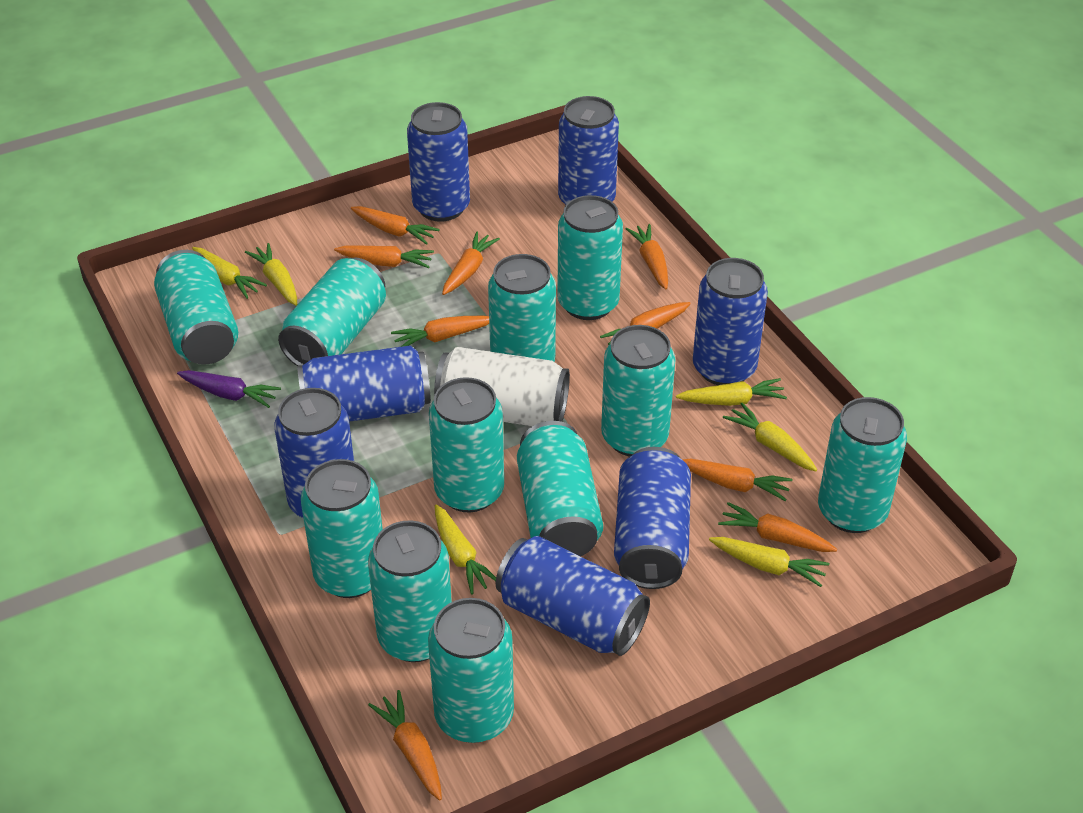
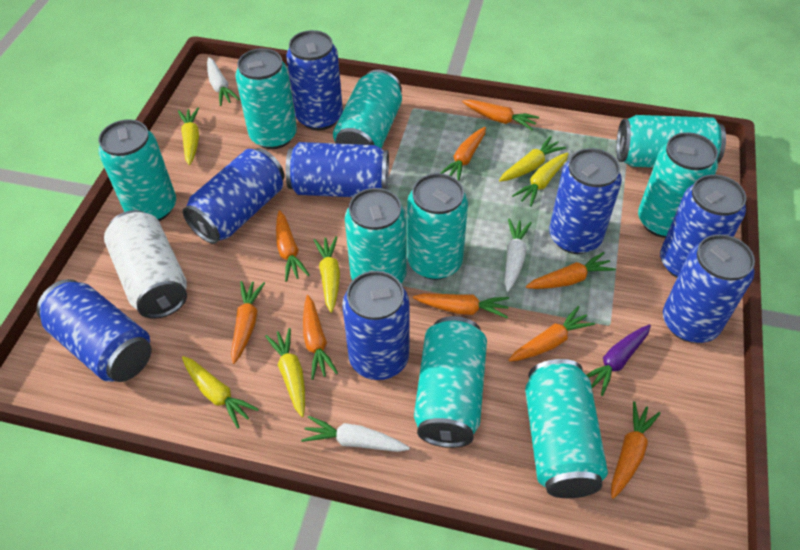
blue can: [274,388,354,518] [297,345,431,422] [407,102,470,222] [496,536,650,656] [558,96,619,205] [614,447,691,589] [693,258,768,385] = 7 -> [37,279,152,382] [182,148,285,244] [286,30,343,130] [286,142,389,197] [342,271,409,380] [549,148,622,254] [660,174,746,278] [663,234,755,343] = 8
turquoise can: [154,250,238,365] [278,257,386,366] [301,459,383,598] [368,520,452,662] [428,598,514,743] [429,377,504,513] [488,254,556,361] [517,421,603,556] [557,195,623,320] [601,325,675,456] [818,397,907,533] = 11 -> [98,119,176,221] [235,48,297,149] [333,70,402,148] [345,188,407,284] [407,173,468,280] [414,316,487,448] [525,359,608,498] [616,115,726,168] [638,132,718,238] = 9
white carrot: none = 0 -> [207,57,240,106] [301,416,410,452] [504,219,532,292] = 3

